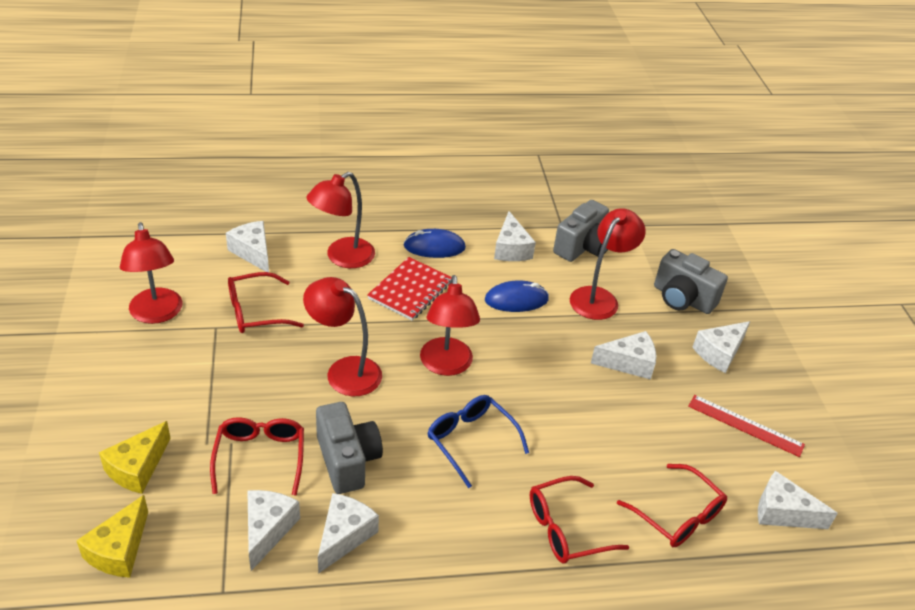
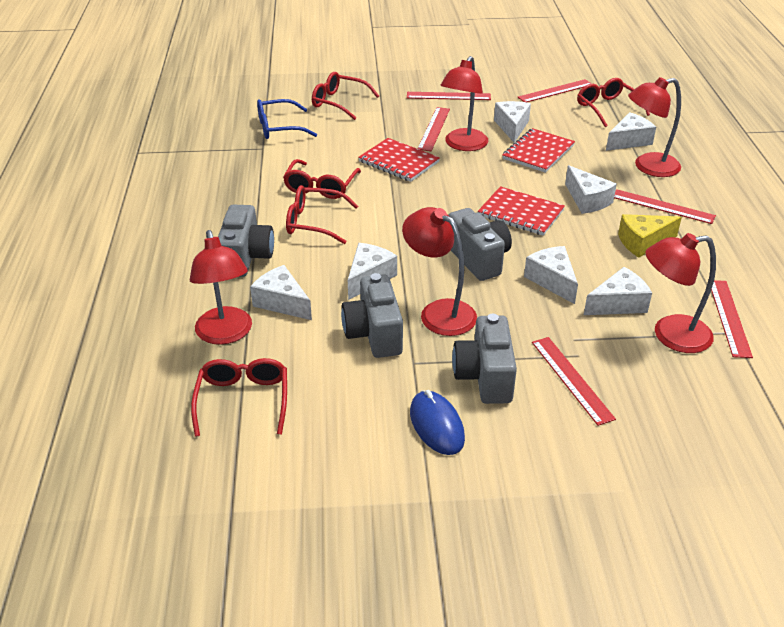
blue mouse: [403,229,466,258] [485,281,549,312] = 2 -> [410,390,465,455] = 1
grey camera: [316,402,383,494] [553,200,609,262] [654,249,728,314] = 3 -> [218,205,274,277] [341,273,403,358] [448,208,512,281] [452,314,517,404] = 4
red glasses: [210,417,304,495] [228,272,304,333] [530,476,629,564] [617,464,727,547] = 4 -> [191,358,287,437] [283,159,361,199] [286,185,358,244] [312,72,379,120] [577,78,650,127] = 5
red notebook: [367,257,452,321] = 1 -> [358,138,440,182] [478,186,565,236] [503,128,575,173] = 3
red ruler: [688,395,805,457] = 1 -> [407,92,491,100] [417,107,450,151] [518,79,592,102] [532,337,616,426] [614,189,716,224] [711,280,753,358] = 6
yellow cheese: [76,495,148,578] [99,421,171,494] = 2 -> [618,214,682,258] = 1

